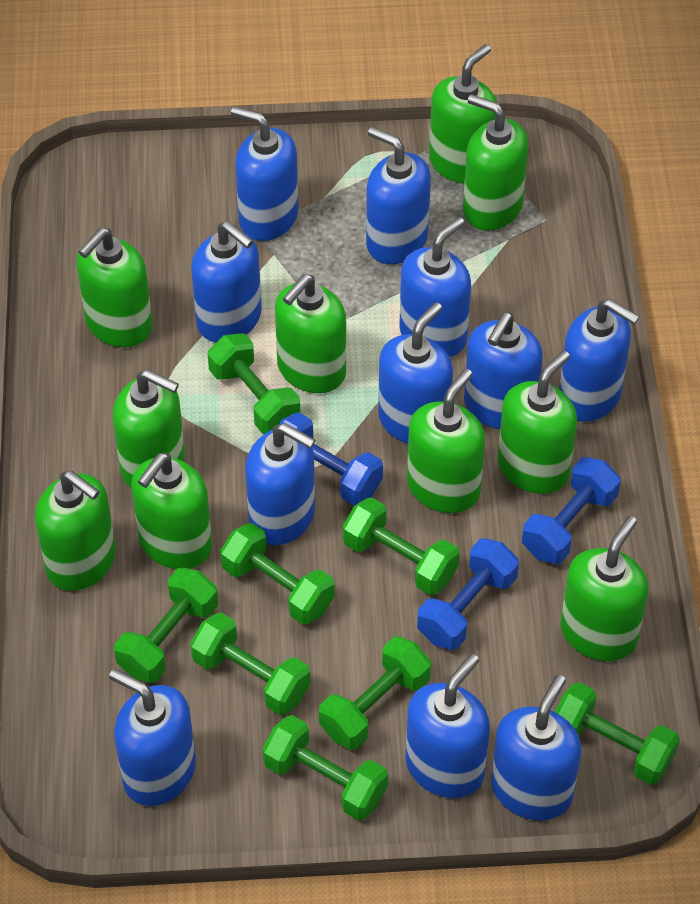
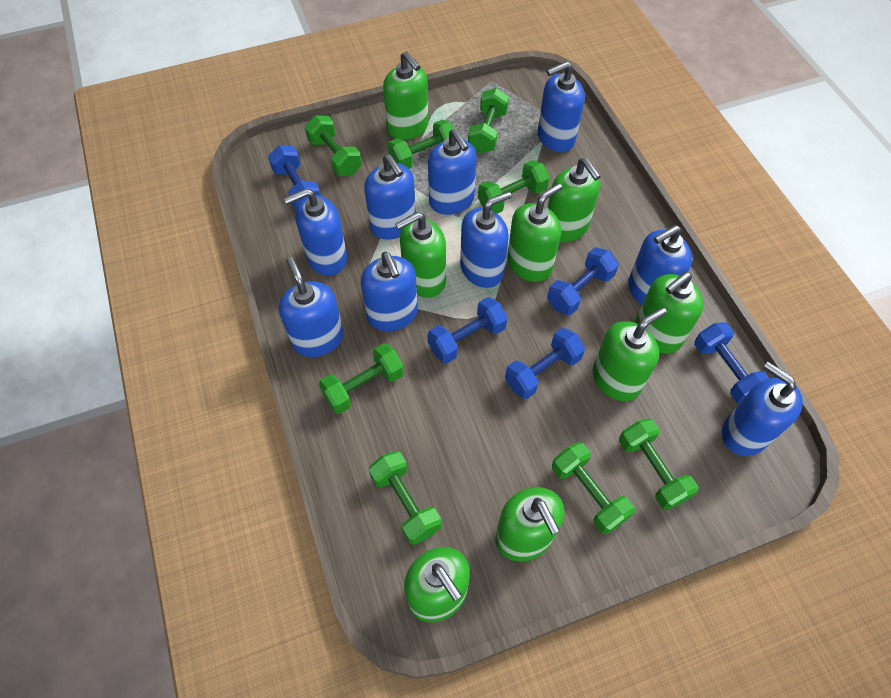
blue dumbbell: [279,412,383,506] [417,538,519,650] [522,457,621,564] = 3 -> [268,145,321,210] [428,297,508,363] [505,328,585,399] [547,247,619,315] [694,322,770,403] = 5
blue soap dispenser: [109,669,196,806] [191,221,262,342] [231,106,298,241] [245,423,315,545] [366,127,431,264] [378,302,453,444] [399,217,471,357] [406,654,490,798] [464,312,543,429] [491,675,581,820] [559,299,640,422] = 11 -> [279,257,344,357] [284,188,347,276] [361,252,418,332] [364,154,416,240] [428,129,477,215] [460,191,512,288] [538,61,585,152] [628,225,692,305] [722,362,803,456] = 9
green soap dispenser: [35,471,116,591] [77,228,152,347] [113,369,185,488] [131,453,212,569] [275,274,346,393] [407,369,485,513] [429,44,497,184] [463,94,529,231] [498,350,577,494] [560,516,648,661] = 10 -> [383,51,429,140] [395,212,446,298] [404,547,470,622] [495,487,565,562] [507,183,562,282] [548,158,601,242] [593,307,667,401] [635,272,704,353] = 8

